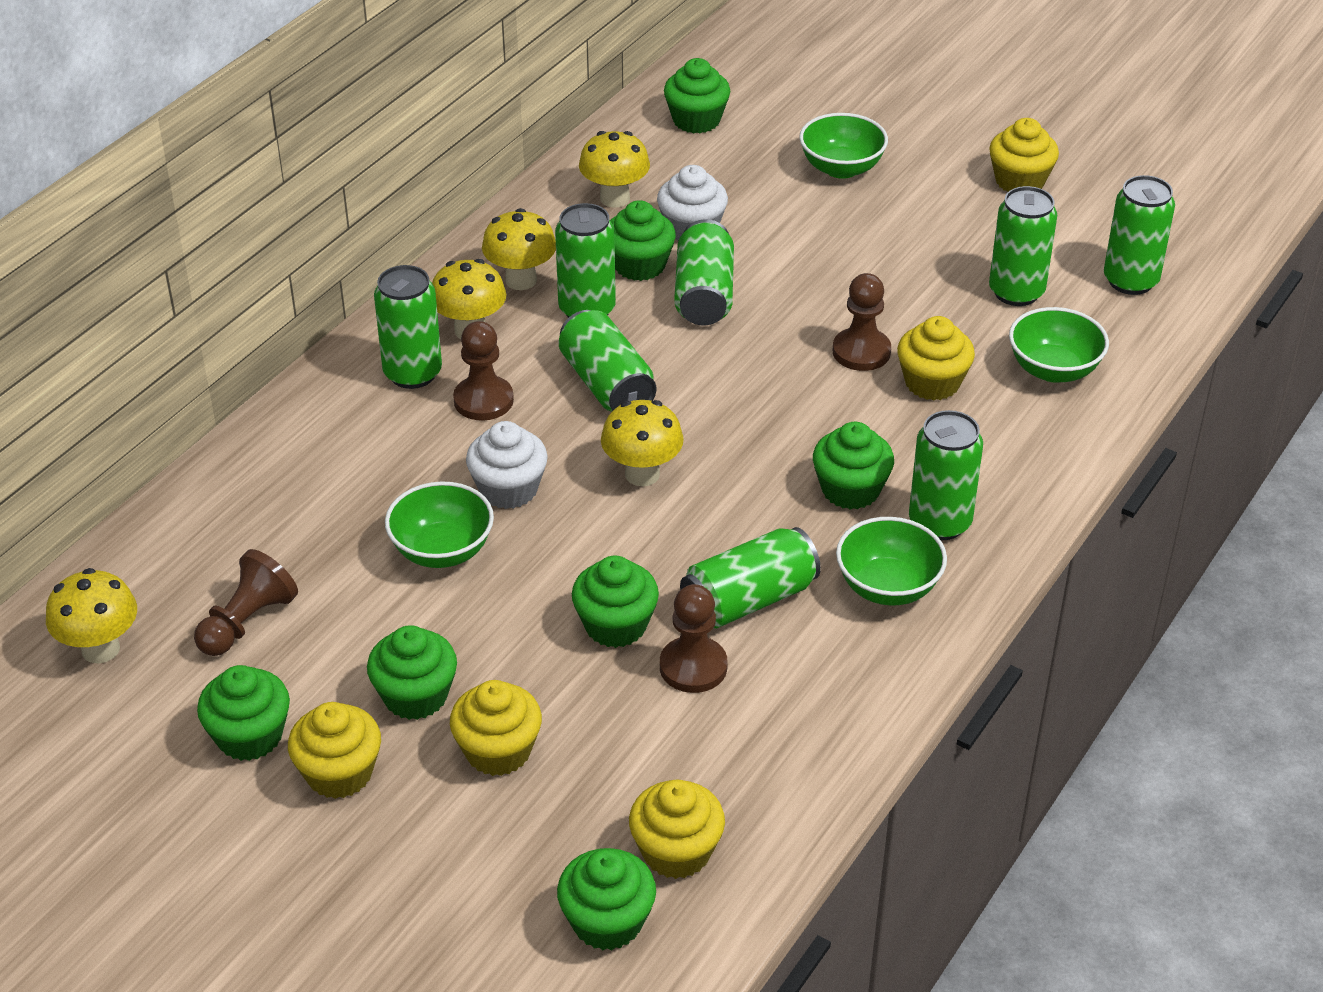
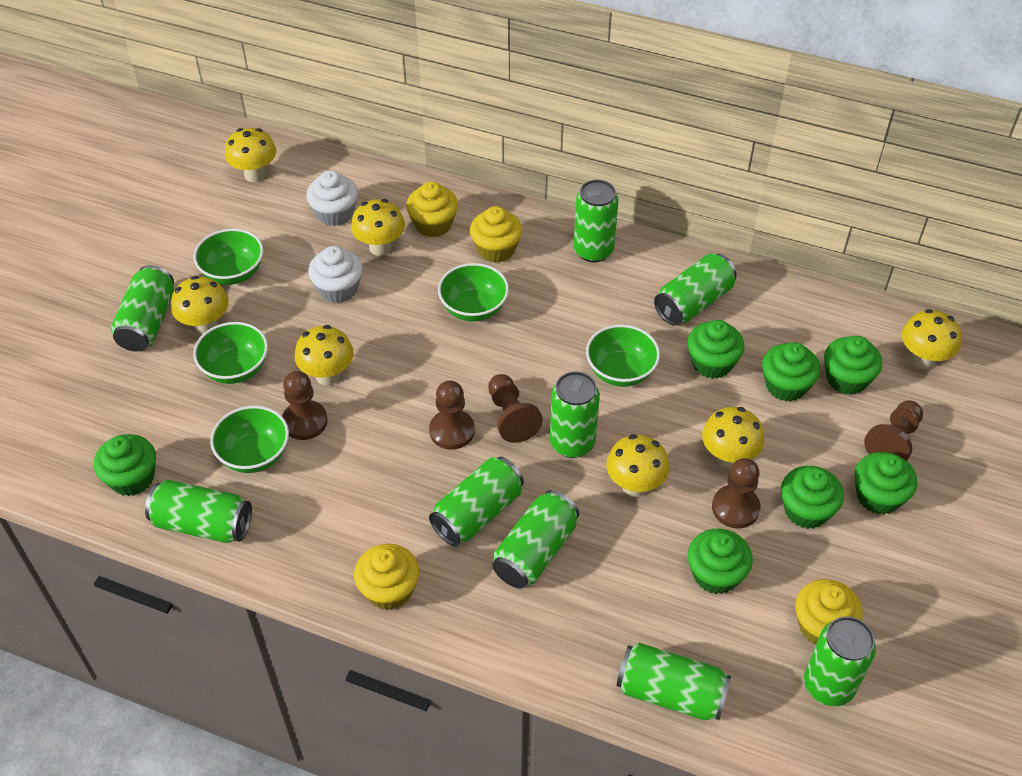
brown pawn: [194,549,298,656] [453,321,514,421] [660,584,728,693] [833,273,891,371] = 4 -> [282,371,328,440] [429,381,475,450] [488,374,543,443] [712,458,761,529] [864,400,923,461] = 5
green bowl: [385,481,494,568] [799,113,888,179] [836,517,947,605] [1009,307,1109,383] = 4 -> [193,229,264,285] [193,322,268,384] [210,406,289,473] [438,263,509,321] [586,324,660,387] = 5
green can: [374,265,442,389] [555,203,616,318] [559,310,656,412] [674,219,734,325] [680,527,821,629] [909,410,983,540] [989,186,1057,306] [1104,175,1175,295] = 8 -> [111,265,174,351] [145,480,252,543] [429,457,524,546] [492,490,579,589] [550,371,600,458] [574,180,618,262] [617,643,731,720] [654,253,737,326] [804,616,876,706] = 9
yellow cupcake: [288,702,381,799] [450,680,542,776] [629,780,725,879] [897,316,975,401] [989,118,1059,192] = 5 -> [354,544,419,610] [406,181,458,238] [470,206,522,263] [795,579,863,644] = 4
yellow mushroom: [46,568,137,663] [432,259,506,339] [482,208,556,290] [579,131,650,208] [601,400,684,486] = 5 -> [171,276,229,335] [225,128,276,182] [295,325,354,386] [351,199,405,256] [606,434,669,497] [702,407,764,469] [902,309,962,369] = 7

